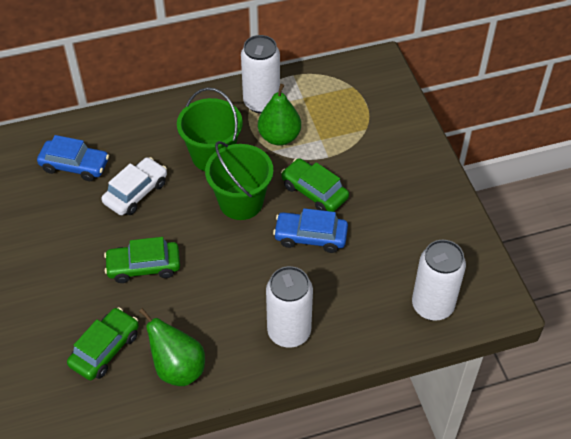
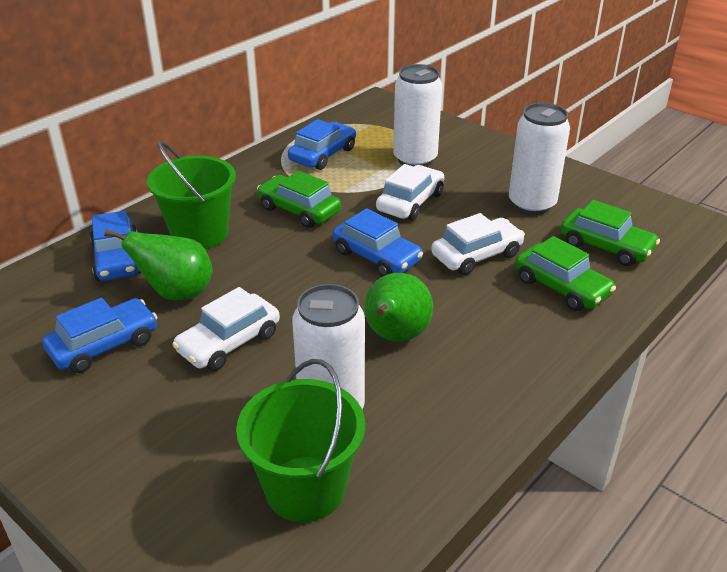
blue car: [37,135,109,181] [273,208,348,253] = 2 -> [43,298,158,373] [90,210,141,281] [288,119,356,170] [333,208,423,276] = 4
white car: [102,157,167,215] = 1 -> [172,287,280,371] [376,164,444,221] [431,213,525,275] = 3

